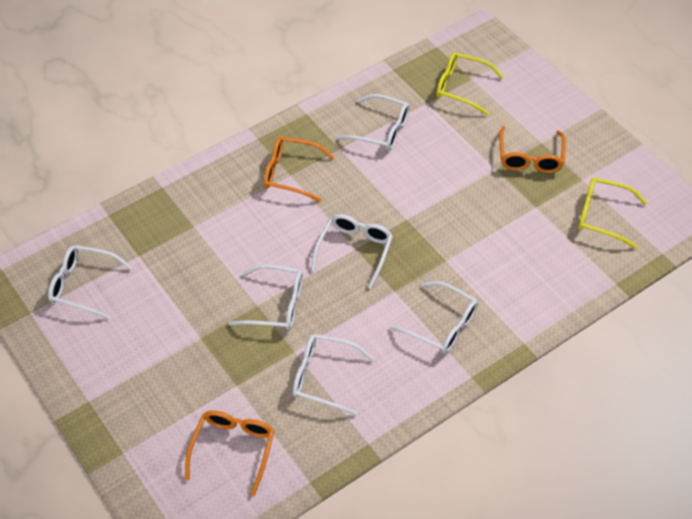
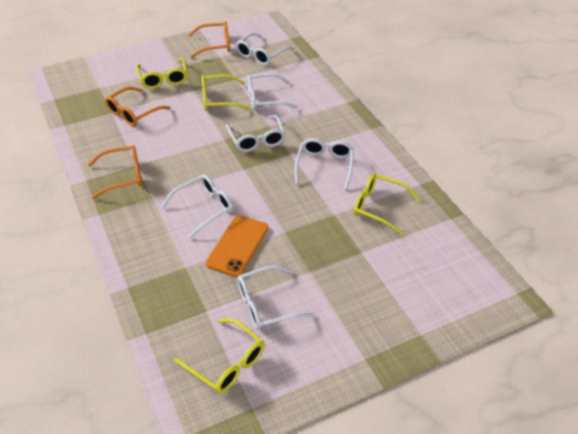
orange phone: none = 0 -> [206,215,269,277] = 1
yellow glasses: [436,52,504,115] [578,178,647,249] = 2 -> [136,58,187,89] [175,318,264,393] [201,74,250,111] [354,174,420,235] = 4

